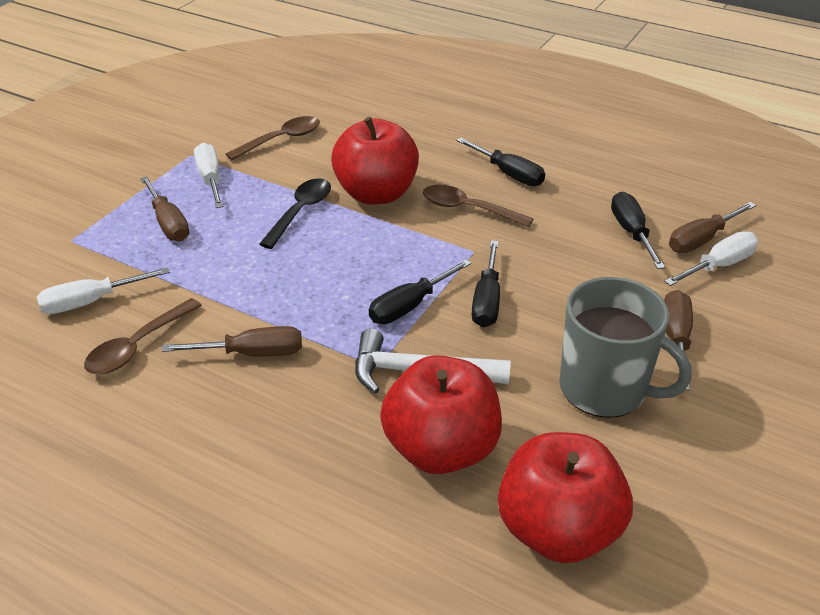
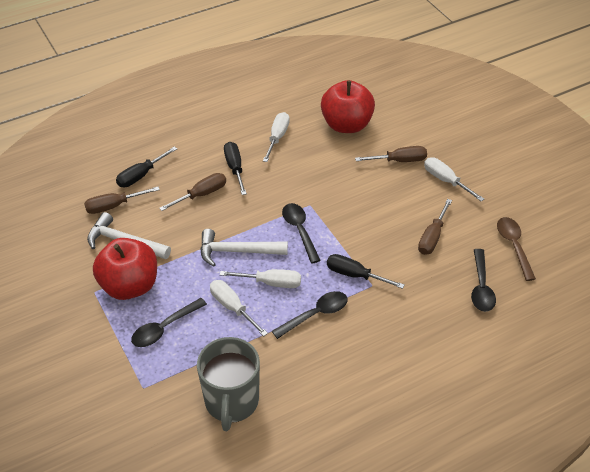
black screwdriver: [369,259,472,324] [456,138,545,186] [472,240,500,327] [611,192,665,269] = 4 -> [116,146,177,187] [224,142,247,195] [327,254,404,289] = 3
black spoon: [259,178,331,249] = 1 -> [131,298,207,347] [272,291,347,339] [282,203,321,263] [471,249,496,312] = 4
brown spoon: [84,298,202,374] [226,116,320,160] [423,185,533,227] = 3 -> [497,217,536,281] = 1
red apple: [331,117,419,204] [380,355,502,474] [498,432,633,563] = 3 -> [93,238,157,300] [321,80,375,133] = 2
white hammer: [355,329,511,394] = 1 -> [87,212,171,259] [200,229,288,267] = 2
white screwdriver: [37,267,170,314] [194,143,223,208] [664,231,758,286] = 3 -> [210,280,268,336] [220,269,301,288] [263,112,290,162] [424,157,484,201] = 4

